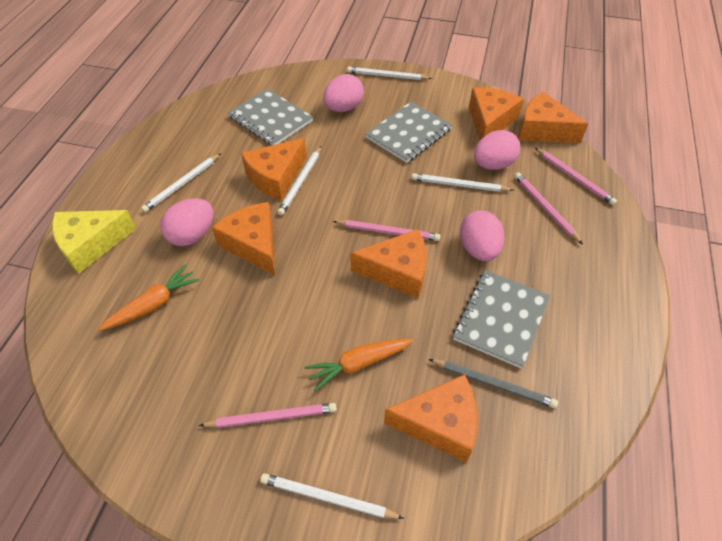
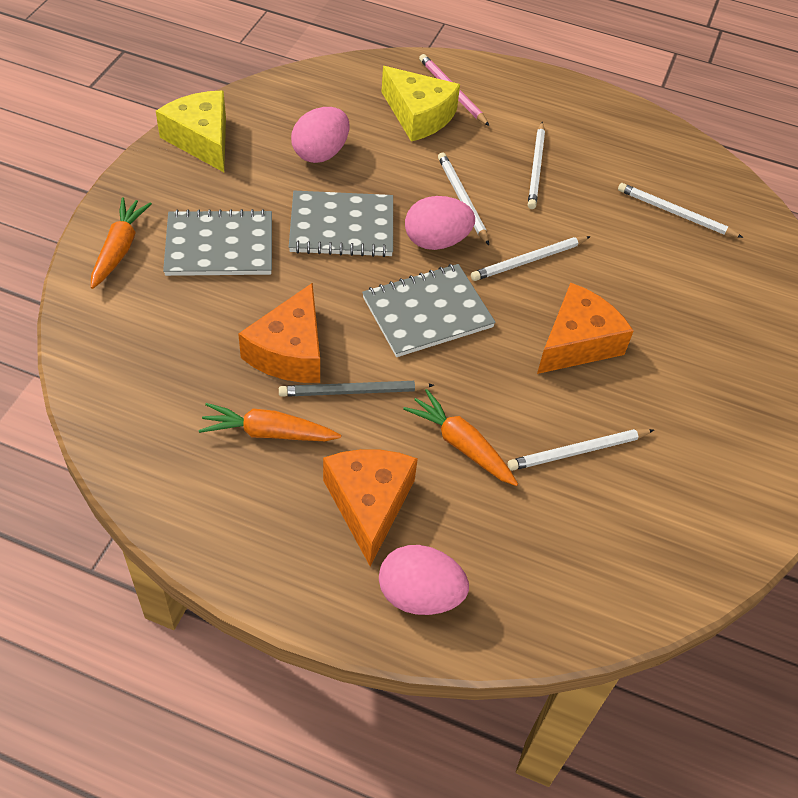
orange carrot: [98,264,200,331] [304,339,413,391] = 2 -> [91,198,152,289] [198,403,341,441] [403,389,518,486] = 3
orange cheese: [212,202,275,275] [241,138,306,200] [350,229,427,298] [384,374,478,463] [469,87,524,140] [519,92,588,143] = 6 -> [238,283,320,383] [323,449,418,566] [537,283,634,374] = 3
pink egg: [160,198,213,246] [323,74,364,112] [460,210,505,261] [474,130,520,170] = 4 -> [291,107,349,163] [379,545,469,615] [405,196,475,250] = 3
pink pencil: [199,403,337,428] [333,220,441,241] [514,172,583,244] [535,148,617,205] = 4 -> [419,54,489,126] = 1
yellow cheese: [52,210,136,273] = 1 -> [156,91,226,172] [382,66,460,142] = 2

